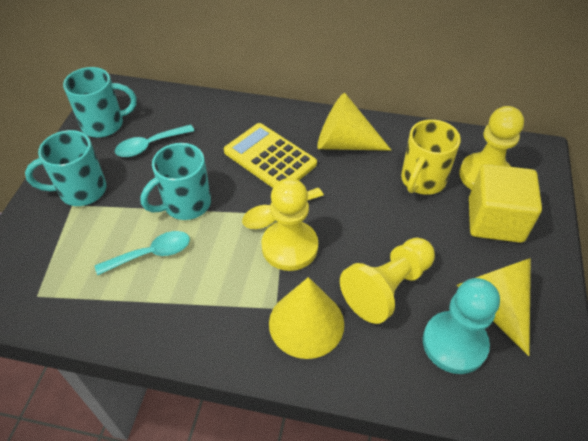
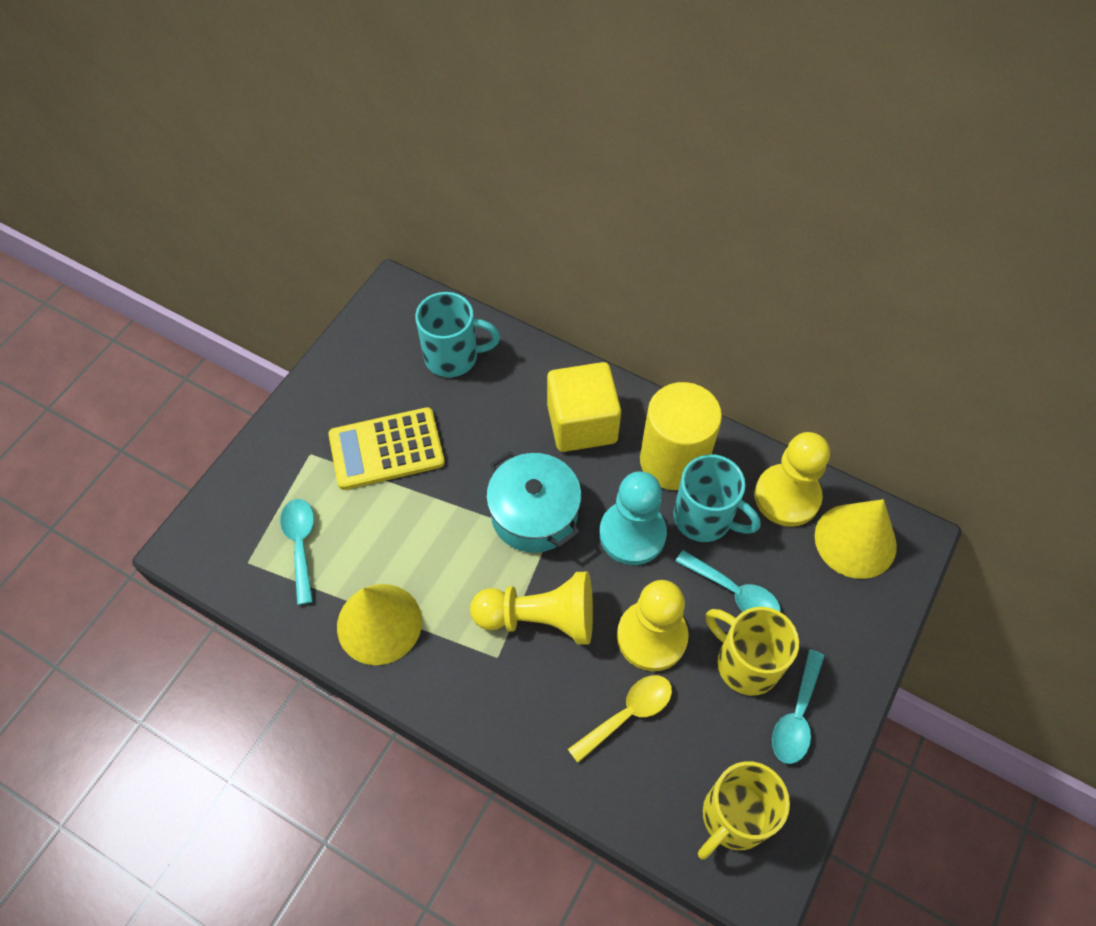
turquoise mug: [25,130,106,206] [63,67,137,138] [140,143,211,220] = 3 -> [415,292,500,377] [673,454,760,542] = 2
turquoise pot: none = 0 -> [486,451,581,553] = 1
turquoise spoon: [95,231,190,276] [115,124,194,157] = 2 -> [280,499,314,605] [675,550,781,612] [772,650,824,764] = 3
yellow cone: [269,277,344,359] [317,93,392,151] [457,258,531,356] = 3 -> [337,584,422,665] [814,499,897,579] = 2
yellow cylinder: none = 0 -> [640,382,722,490] = 1
yellow mug: [401,119,461,195] = 1 -> [698,761,790,860] [706,607,799,696] = 2

